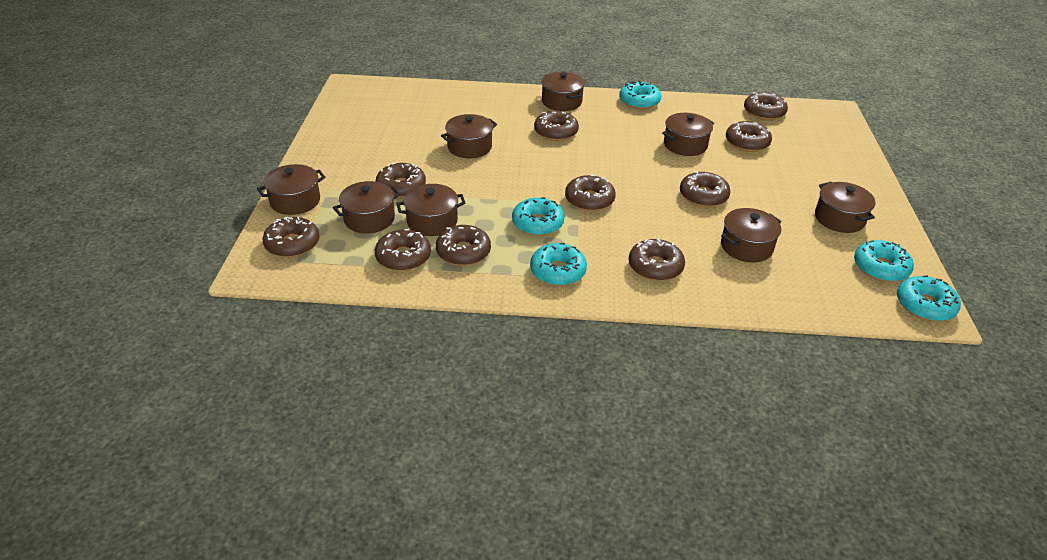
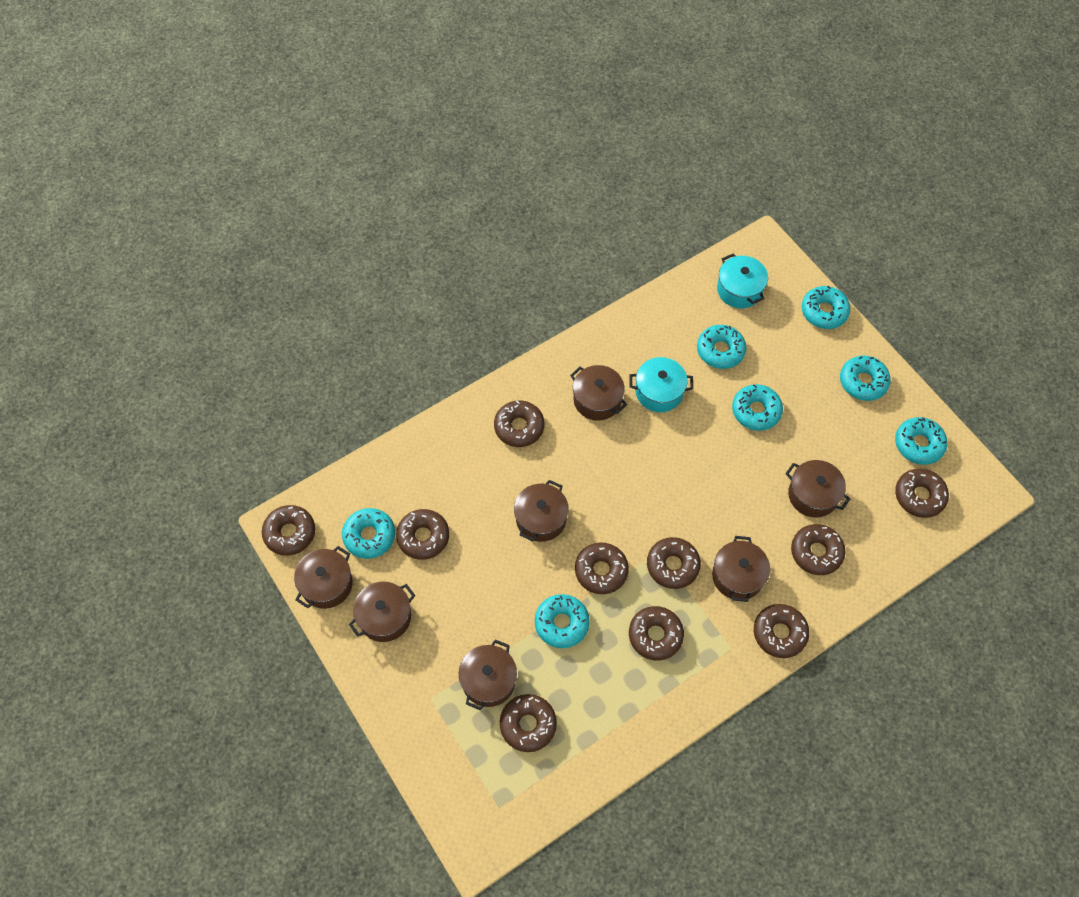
brown pot: [257,164,325,215] [333,181,400,234] [396,184,466,236] [441,114,497,158] [541,72,585,111] [662,113,714,156] [721,208,782,262] [815,182,875,233] = 8 -> [294,546,353,609] [349,582,415,642] [459,639,517,710] [514,480,569,542] [570,365,627,421] [712,536,770,602] [785,460,850,518] = 7
turquoise donut: [512,197,565,236] [530,243,587,286] [619,81,661,109] [854,240,914,282] [897,275,961,321] = 5 -> [342,508,395,559] [535,594,590,648] [697,325,746,369] [732,384,783,431] [801,286,850,329] [840,356,891,401] [895,417,948,465] = 7
turquoise pot: none = 0 -> [629,357,693,412] [717,254,768,308] = 2

